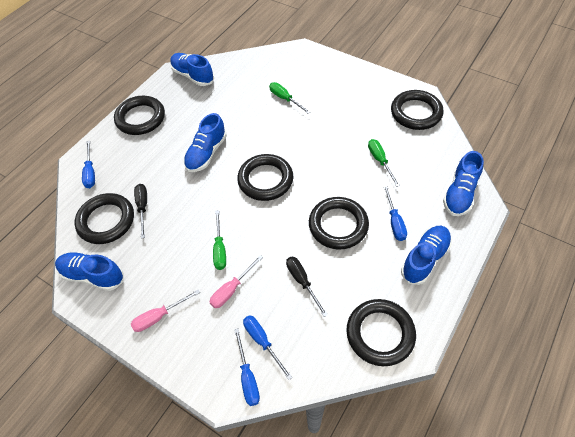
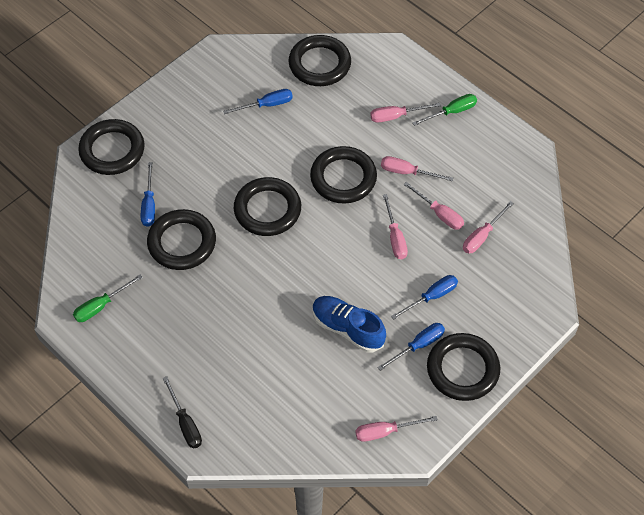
black screwdriver: [134,184,147,238] [286,257,328,317] = 2 -> [163,376,202,449] = 1
blue shoe: [55,253,124,291] [170,53,214,86] [184,113,227,172] [401,226,452,285] [443,151,484,216] = 5 -> [312,296,386,352] = 1
green screwdriver: [213,210,226,270] [269,82,310,114] [368,139,400,187] = 3 -> [73,275,143,322] [412,94,477,126] = 2
pink screwdriver: [131,289,200,332] [209,255,263,308] = 2 -> [355,416,438,442] [370,103,441,122] [381,156,453,181] [383,194,408,259] [403,182,464,230] [463,201,514,253] = 6

